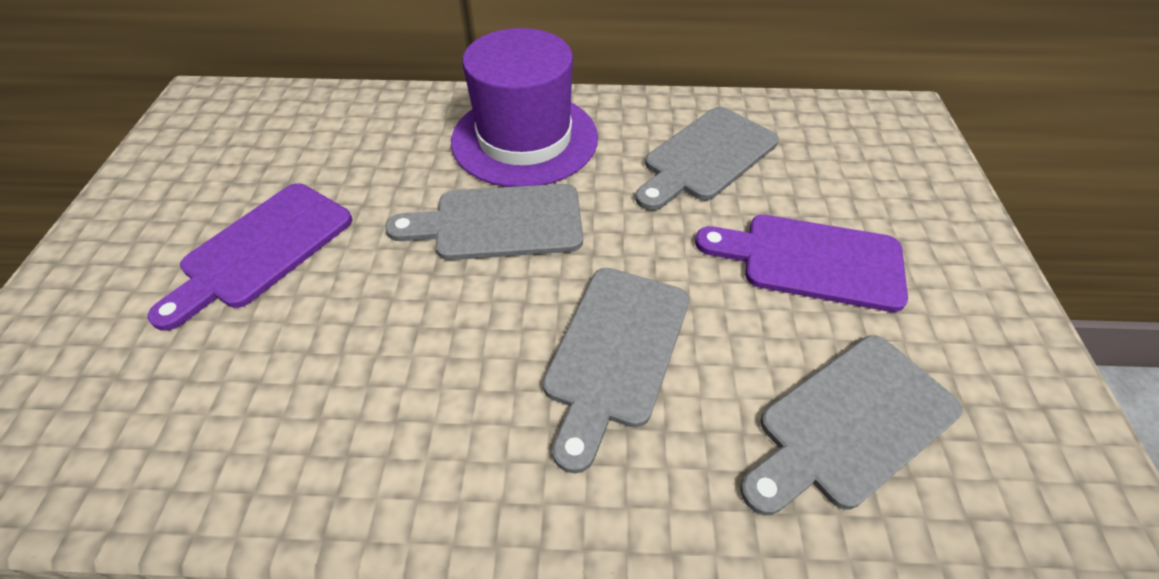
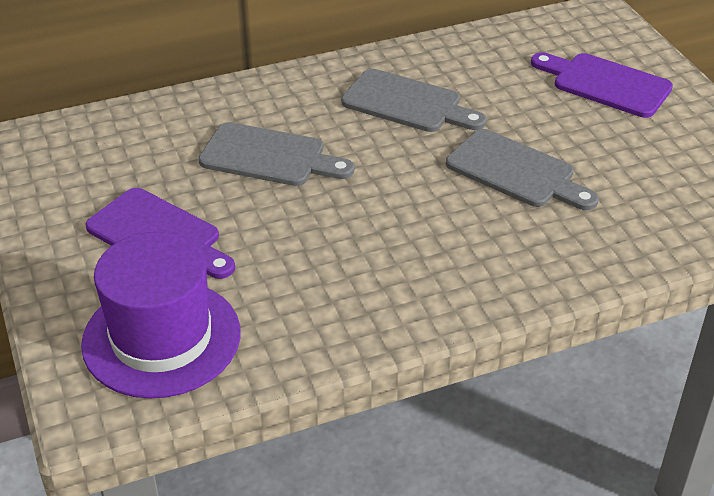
grey cutting board: [385,184,583,260] [543,268,689,474] [635,107,779,211] [740,335,962,515] = 4 -> [199,122,354,186] [341,69,487,132] [446,129,599,210] = 3

